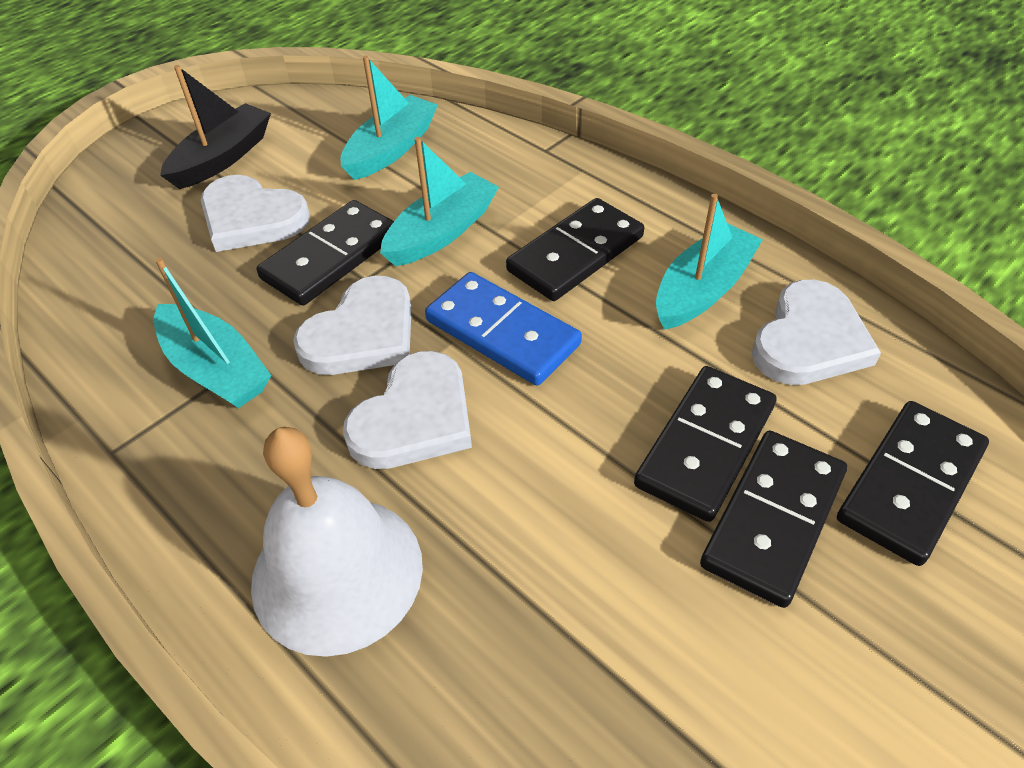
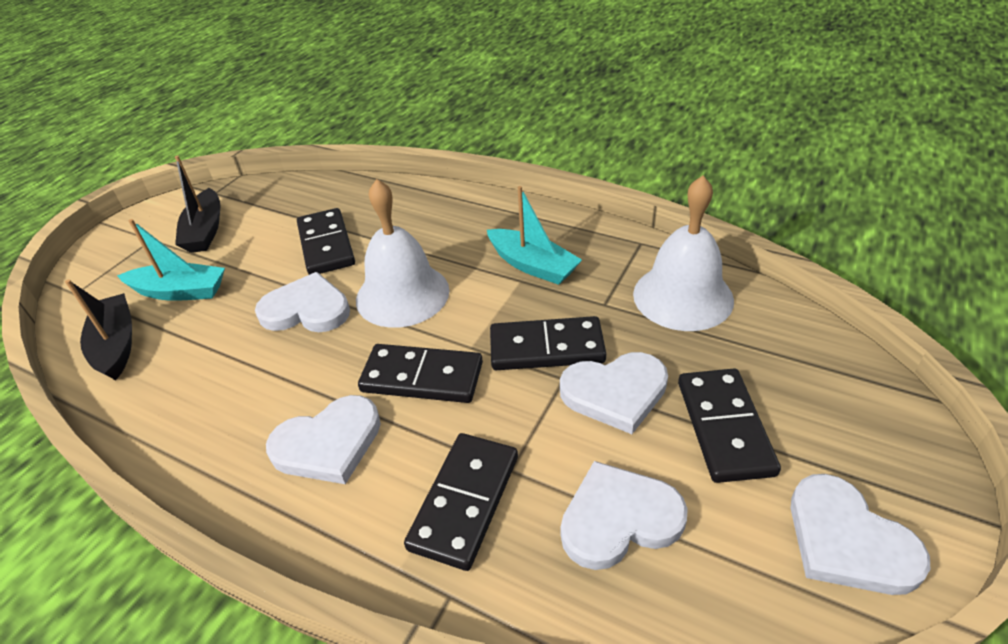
black boat: [160,65,271,189] = 1 -> [65,280,132,381] [175,155,221,253] = 2
blue domino: [425,272,582,385] = 1 -> none = 0
turquoise boat: [154,258,272,408] [341,55,438,180] [380,137,499,266] [656,194,763,330] = 4 -> [117,219,225,301] [487,186,582,285] = 2
white bell: [251,427,423,657] = 1 -> [356,179,450,328] [633,176,734,331] = 2
white heart: [201,175,310,252] [293,276,412,375] [343,351,472,469] [752,280,881,385] = 4 -> [255,272,350,332] [266,395,381,484] [560,352,668,434] [561,461,688,570] [791,474,930,595] = 5

